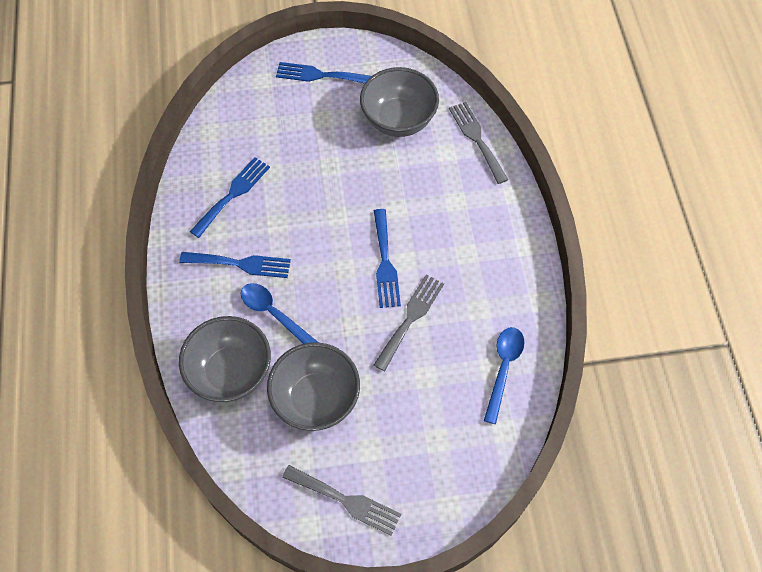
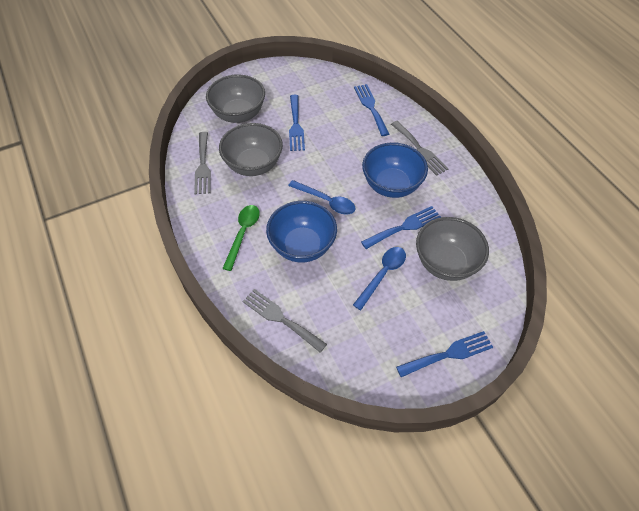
blue bowl: none = 0 -> [266,201,337,263] [362,142,428,198] = 2
green spoon: none = 0 -> [222,205,260,271] = 1

